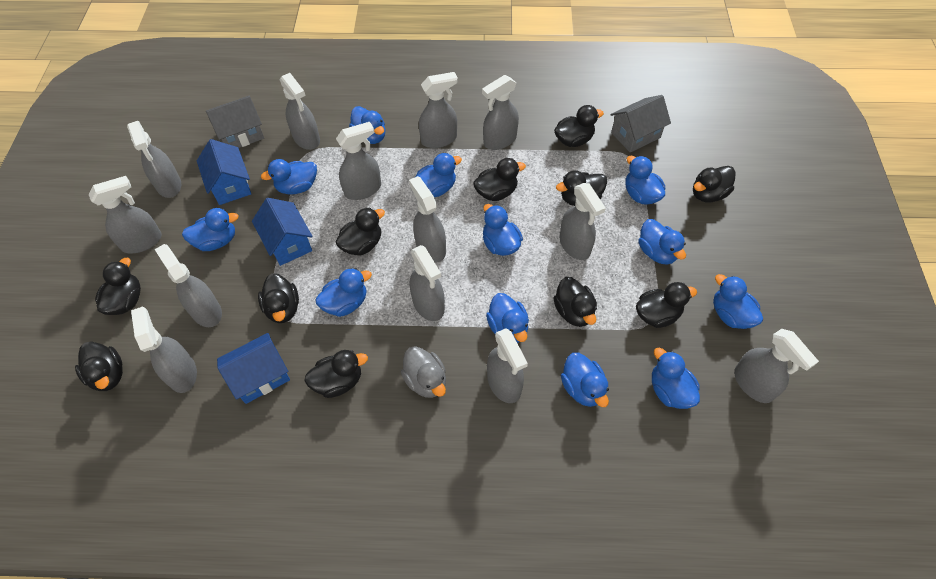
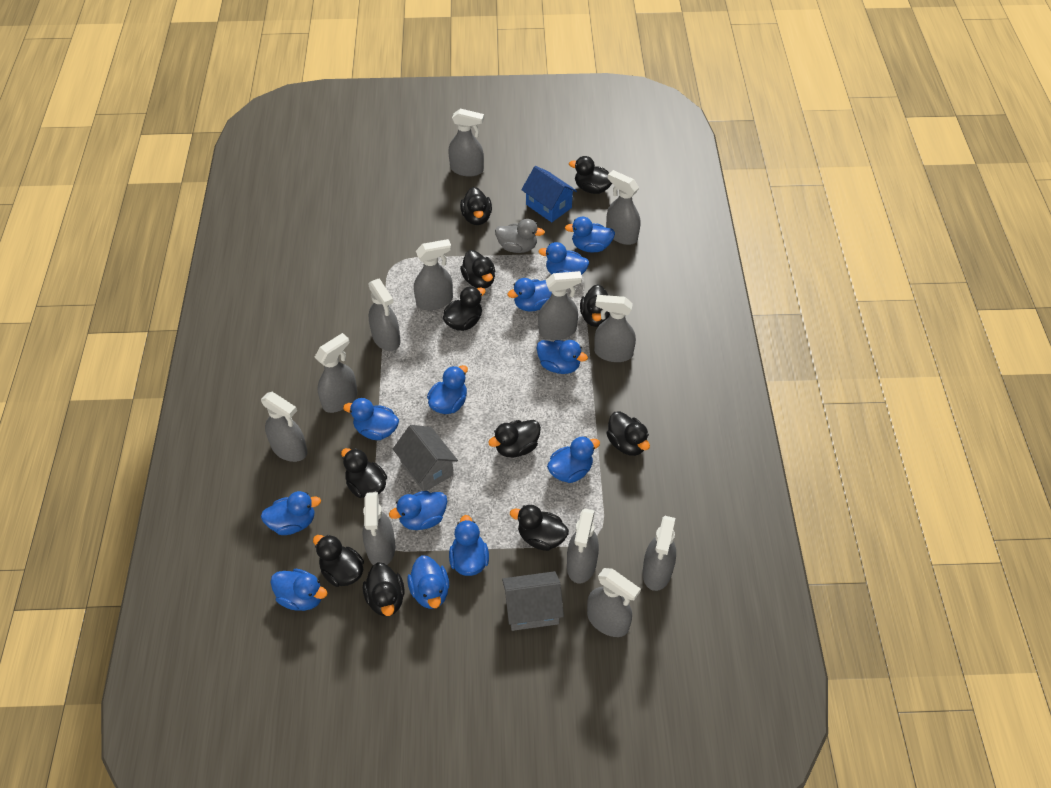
blue house: [197,139,251,205] [217,333,290,404] [252,198,313,266] = 3 -> [521,166,577,222] = 1
grey spray bottle: [89,176,162,253] [127,121,181,198] [131,306,197,393] [154,244,222,327] [280,73,320,150] [336,122,381,200] [409,176,446,263] [410,245,445,321] [419,72,458,148] [482,75,519,150] [487,328,528,403] [560,183,606,260] [734,329,819,403] = 13 -> [261,392,307,462] [315,333,357,413] [362,492,396,565] [368,279,401,351] [414,239,453,310] [448,108,484,176] [538,271,582,340] [567,508,599,584] [587,568,641,637] [594,295,636,362] [606,170,640,245] [642,516,676,591] = 12

